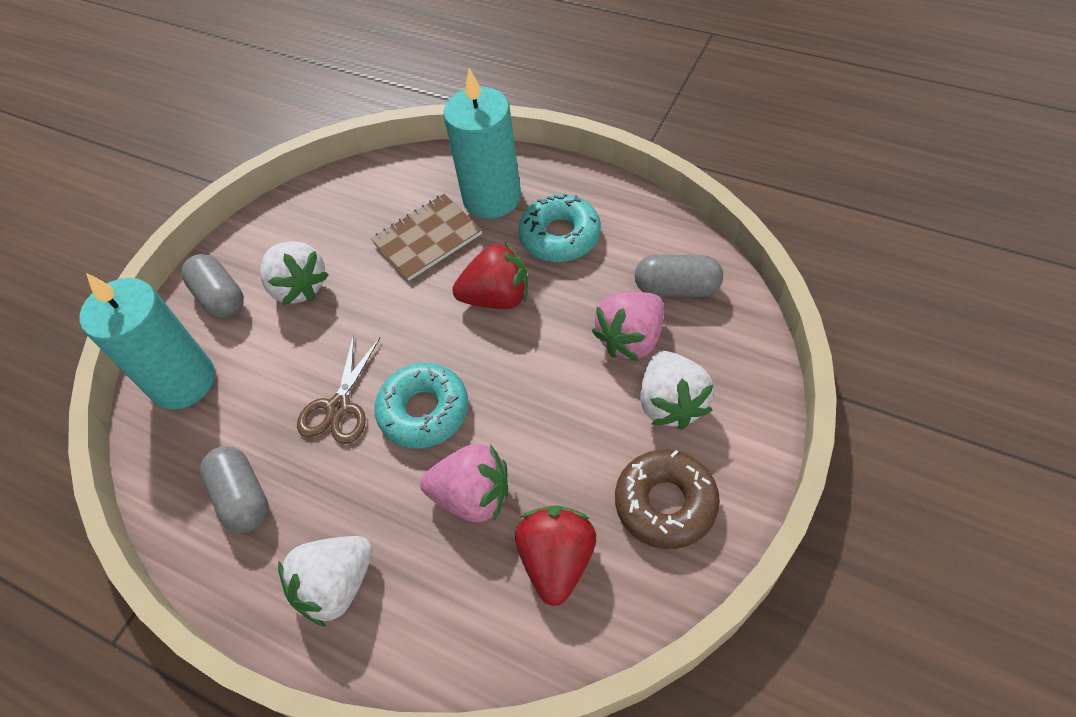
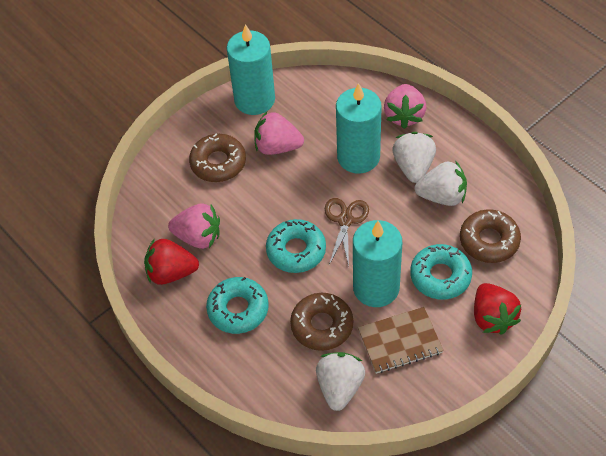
brown donut: [615,450,720,549] = 1 -> [189,133,246,182] [290,293,353,351] [460,209,521,263] = 3
grey capsule: [182,254,244,319] [200,446,269,533] [635,254,723,297] = 3 -> none = 0
pink strawberry: [420,444,508,522] [592,292,664,361] = 2 -> [168,203,220,249] [254,112,304,155] [384,84,426,129] = 3
turquoise candle: [79,273,215,410] [444,69,521,219] = 2 -> [227,24,275,115] [336,83,382,174] [353,220,402,307] = 3
turquoise donut: [375,363,468,449] [518,194,601,262] = 2 -> [206,277,269,334] [266,219,326,273] [410,244,472,300] = 3

